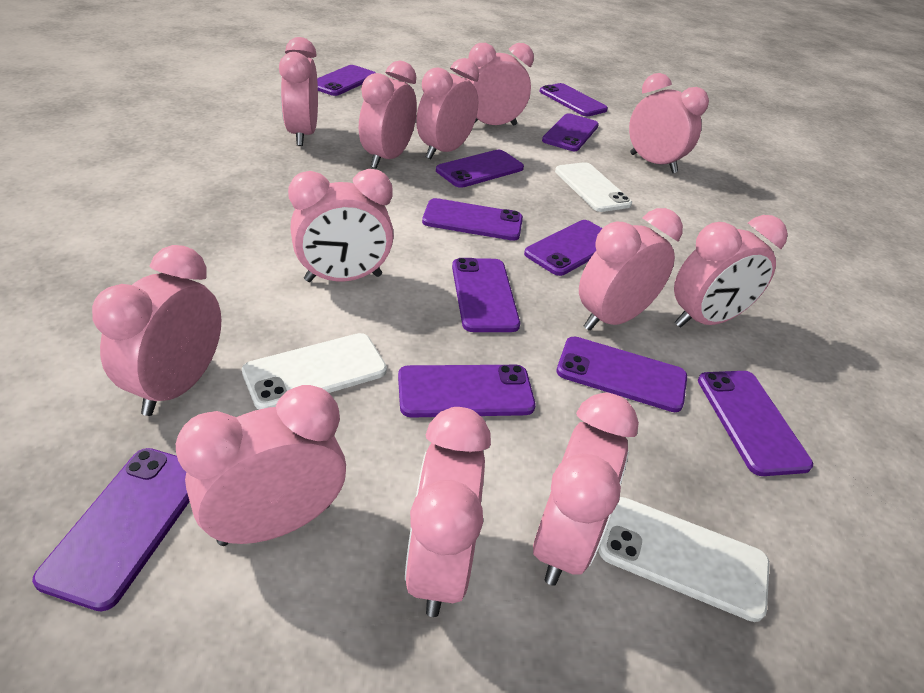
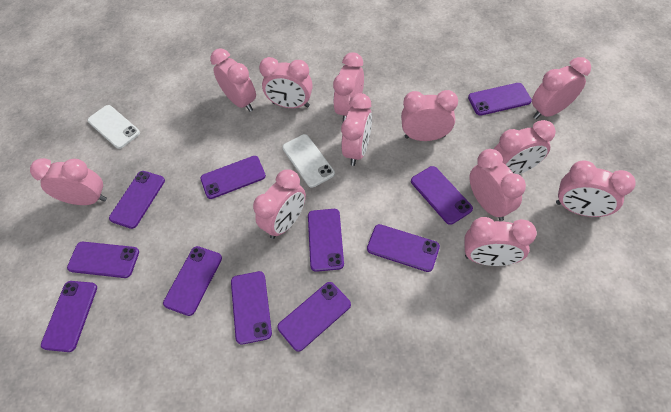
white phone: [242,333,387,409] [555,162,632,212] [599,497,770,622] = 3 -> [88,105,140,149] [282,134,335,188] = 2

